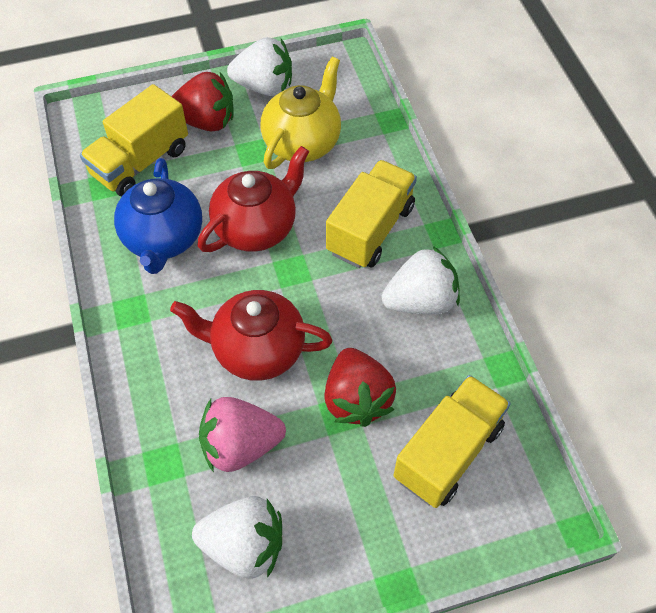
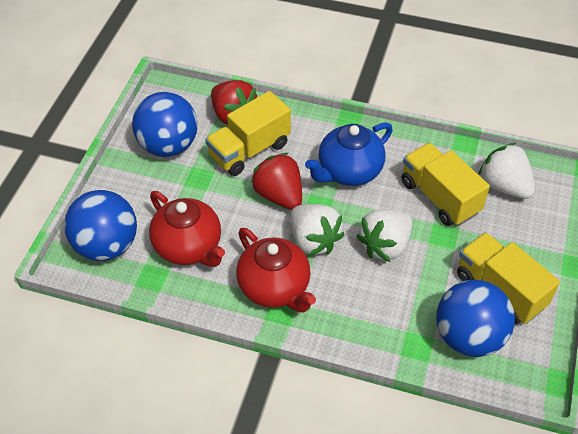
blue ball: none = 0 -> [64,190,137,261] [132,92,198,157] [436,280,515,357] = 3
pink strawberry: [199,397,286,472] = 1 -> none = 0
yellow teapot: [260,57,341,169] = 1 -> none = 0

